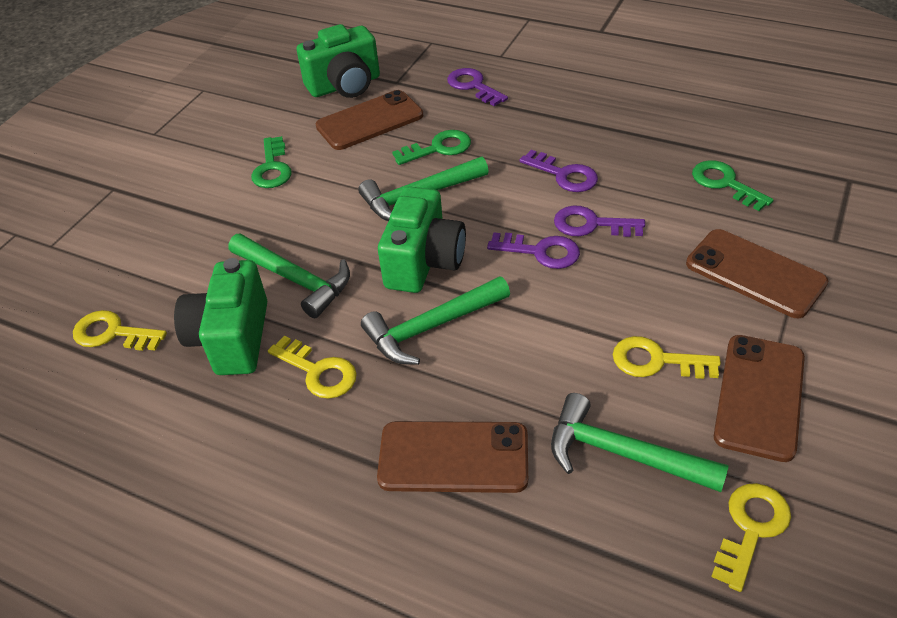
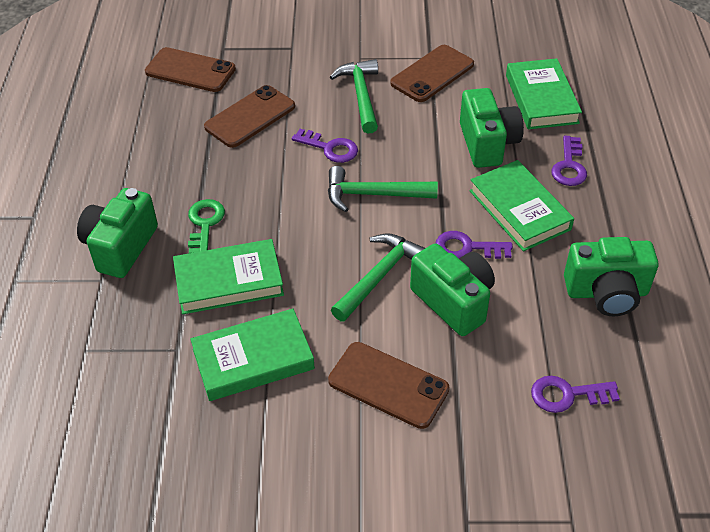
green book: none = 0 -> [173,239,284,314] [190,309,315,401] [469,160,574,251] [506,58,582,129] = 4
green camera: [174,258,267,375] [297,24,380,98] [378,186,466,293] = 3 -> [77,188,158,278] [410,243,495,336] [460,88,524,168] [564,237,659,316] = 4
green hammer: [229,234,350,318] [358,157,489,221] [361,276,510,365] [551,393,729,492] = 4 -> [328,166,438,212] [330,59,378,134] [331,233,425,322] = 3
green key: [251,136,292,188] [392,130,471,165] [692,160,774,211] = 3 -> [188,199,225,253] = 1
yellow key: [73,310,167,351] [268,336,357,399] [613,336,721,379] [711,483,791,592] = 4 -> none = 0

